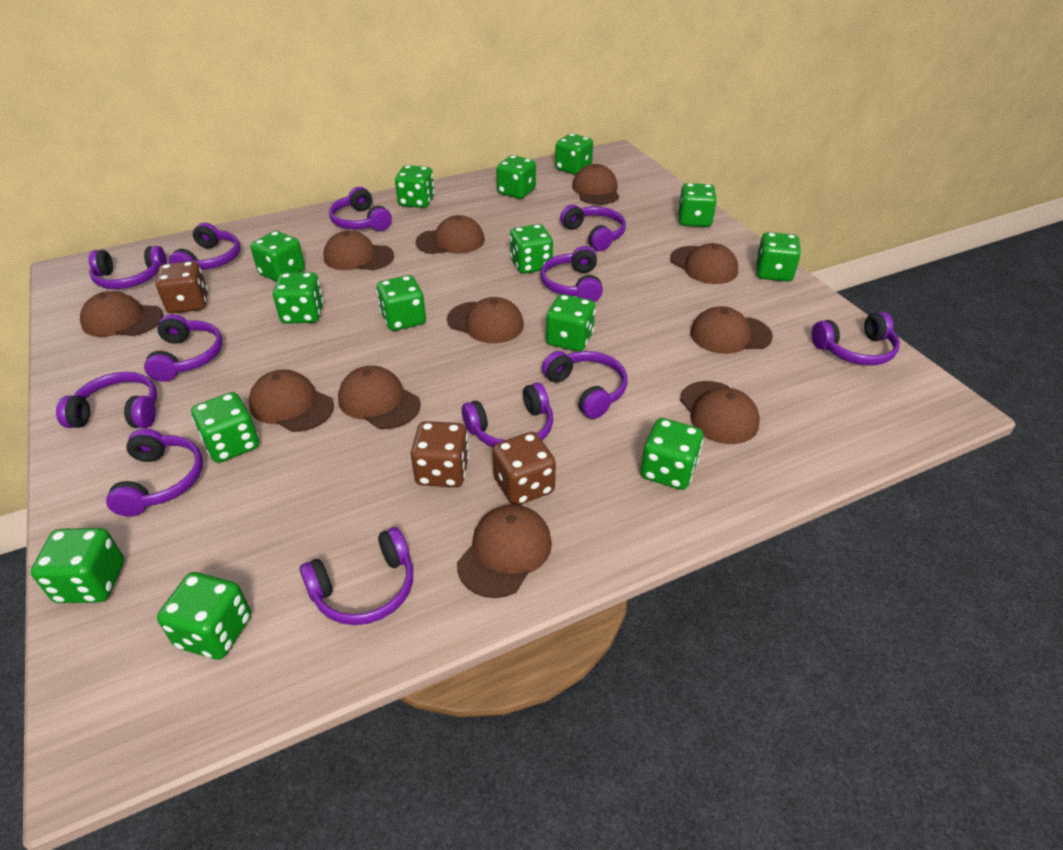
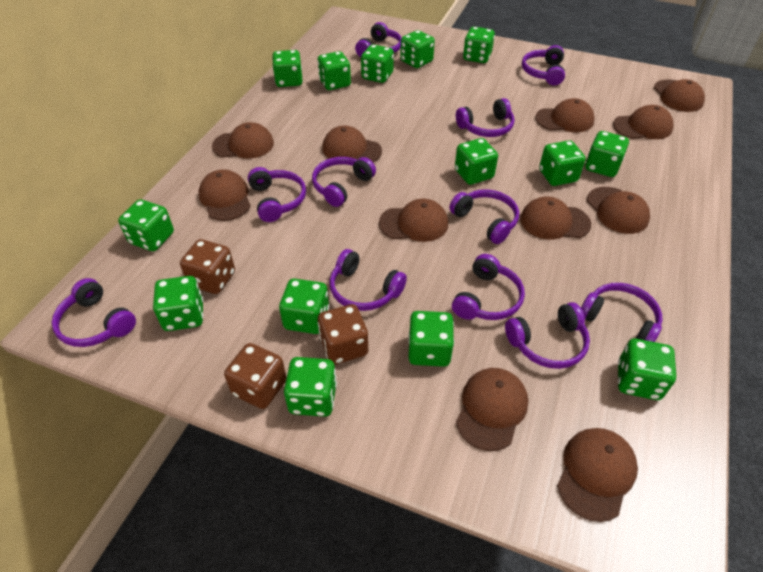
purple headphones: [56,372,157,428] [89,246,167,289] [106,428,203,516] [144,314,222,382] [169,223,240,270] [300,527,413,625] [329,187,392,231] [462,383,553,447] [541,246,603,302] [542,351,627,419] [560,204,626,251] [812,311,900,365] = 12 -> [52,278,136,347] [248,167,306,222] [312,157,376,207] [330,249,407,311] [355,22,402,57] [449,189,519,244] [452,254,525,320] [456,98,515,137] [505,302,590,369] [522,45,565,85] [581,283,663,342] = 11

